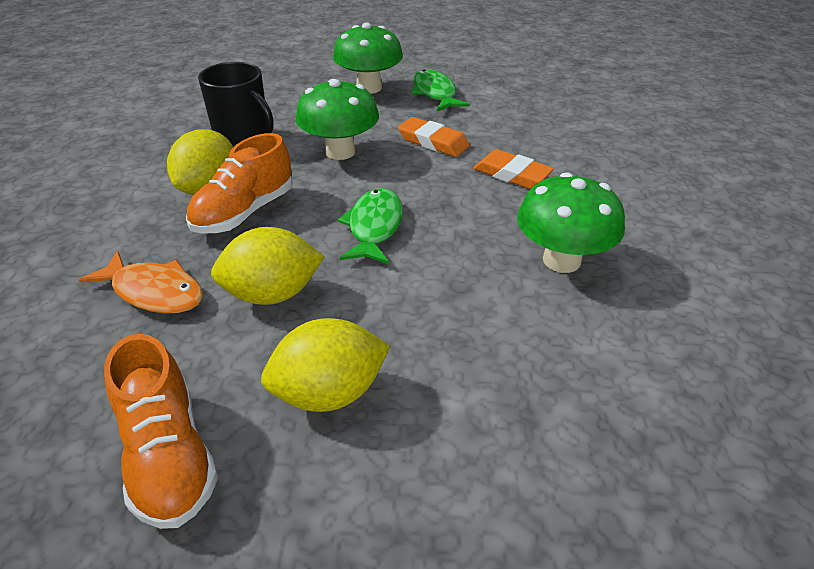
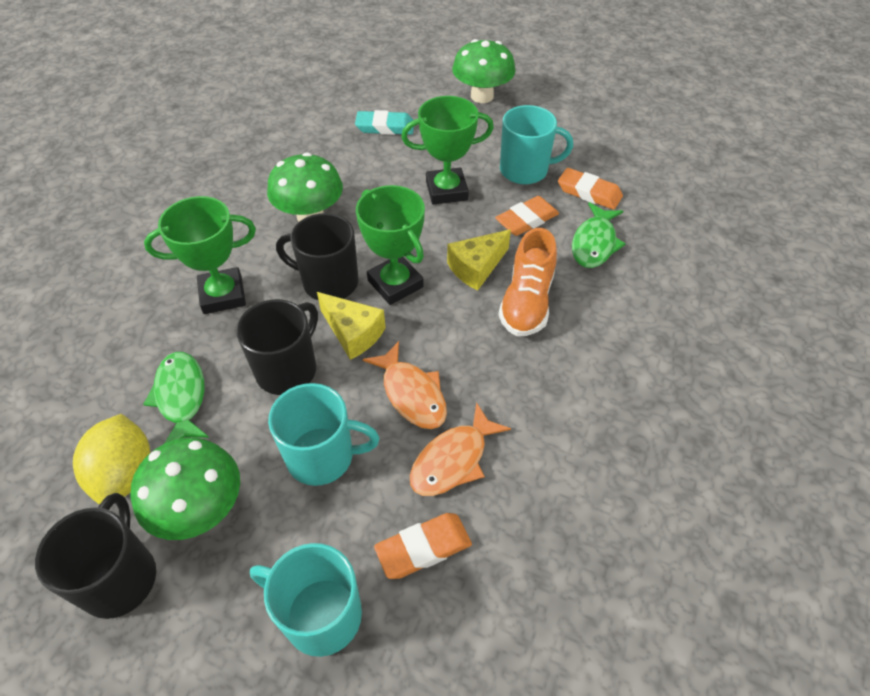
black mug: [198,62,274,147] = 1 -> [35,493,156,619] [236,299,318,395] [276,213,358,300] = 3
green trophy: none = 0 -> [144,196,256,314] [356,185,425,305] [401,96,494,205] = 3
orange eraser: [398,117,470,157] [473,149,554,189] = 2 -> [374,513,472,579] [495,196,559,236] [558,168,623,210] = 3
orange fish: [79,251,203,314] = 1 -> [363,341,447,429] [410,402,511,496] = 2
orange shoe: [104,334,218,529] [186,133,293,233] = 2 -> [498,228,557,336] = 1
turquoise eraser: none = 0 -> [355,110,414,135] = 1
turquoise mug: none = 0 -> [250,543,362,657] [268,383,380,486] [500,105,573,184] = 3
yellow cheese: none = 0 -> [317,292,386,360] [447,229,511,290] = 2
yellow lemon: [167,129,233,195] [211,227,325,305] [261,318,390,412] = 3 -> [73,414,150,504] = 1

